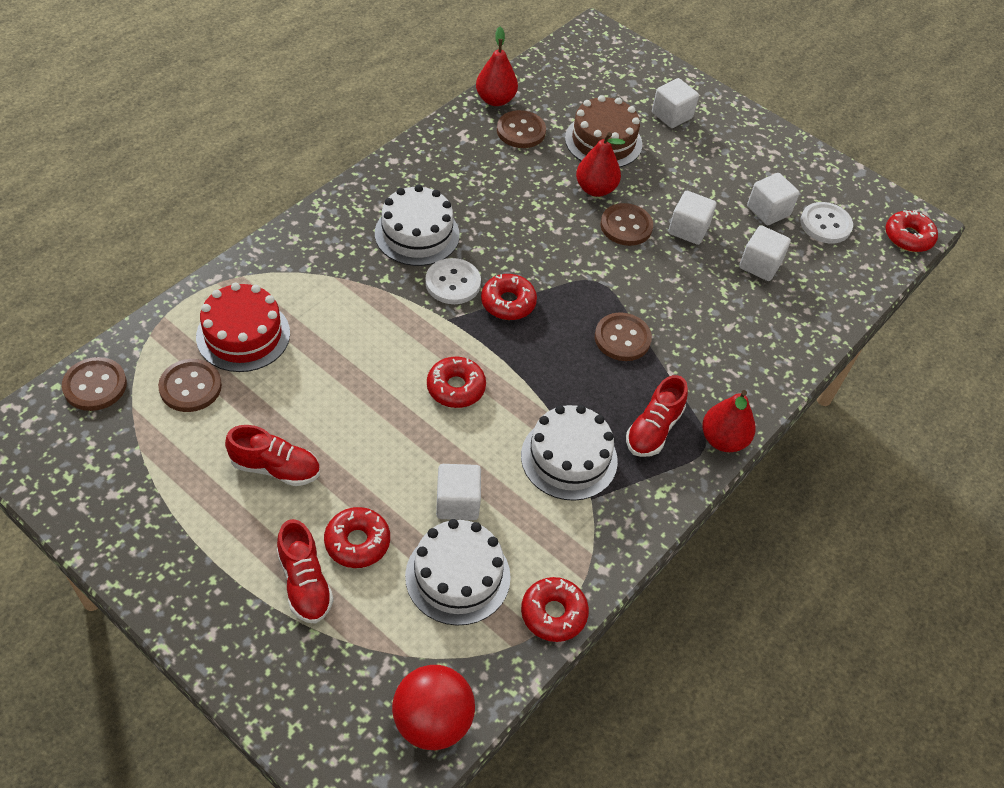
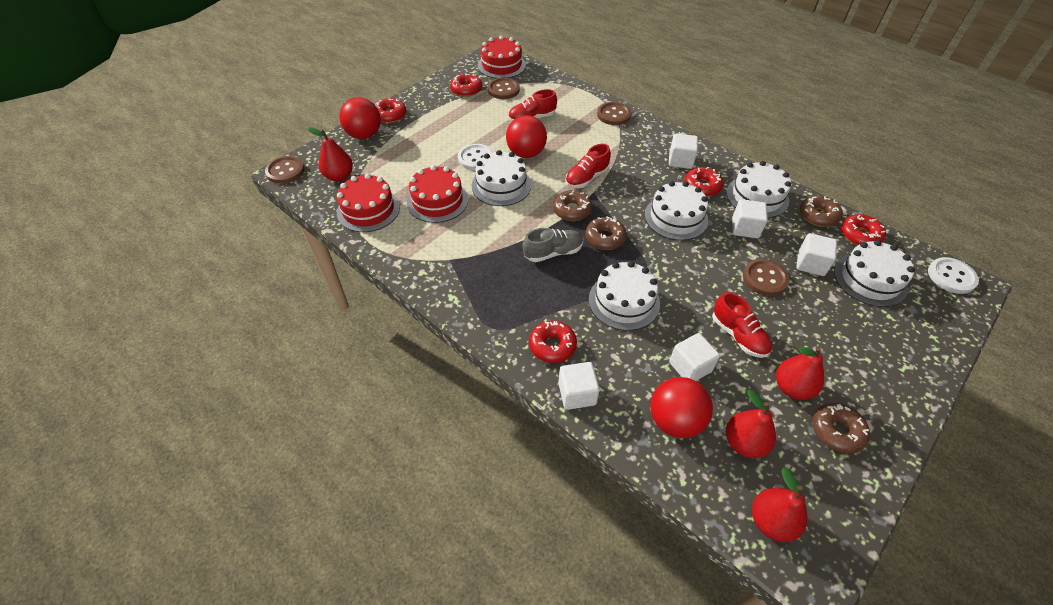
brown button: [62,357,127,411] [158,359,222,412] [497,110,546,148] [595,312,652,361] [600,203,653,246] = 5 -> [265,156,305,184] [488,78,520,99] [597,102,631,125] [743,259,789,296] = 4
brown cake: [565,95,642,167] = 1 -> none = 0
brown donut: none = 0 -> [553,190,593,221] [585,217,627,250] [800,195,843,227] [812,403,870,454] = 4
grey shoe: none = 0 -> [523,228,583,262] = 1
red ball: [392,665,475,750] = 1 -> [339,98,381,139] [506,115,547,158] [650,377,713,438] = 3
red cake: [196,283,290,372] = 1 -> [337,173,400,232] [407,165,468,223] [478,36,526,79] = 3
red pear: [476,27,518,106] [576,132,625,197] [702,390,756,452] = 3 -> [308,127,353,182] [726,390,776,458] [752,468,808,542] [776,347,824,400] = 4
white cake: [375,185,460,266] [405,519,511,626] [521,405,618,501] = 3 -> [472,150,531,206] [589,261,660,331] [645,181,708,240] [726,161,791,218] [834,240,915,307] = 5

